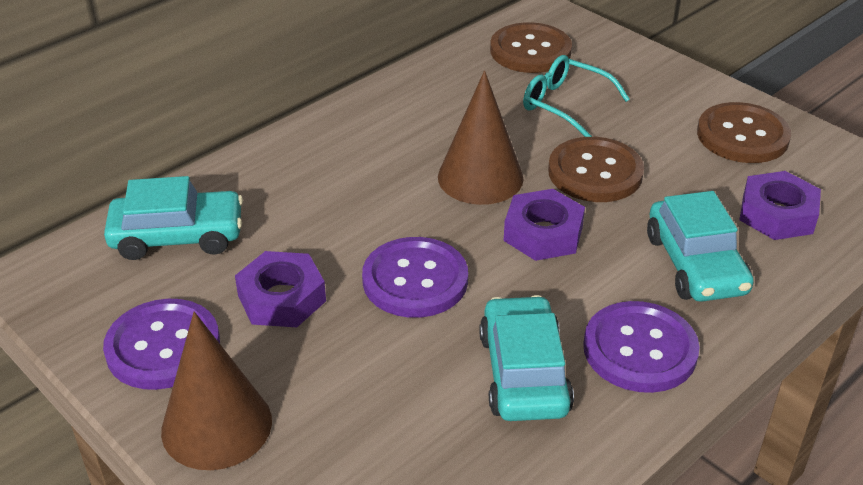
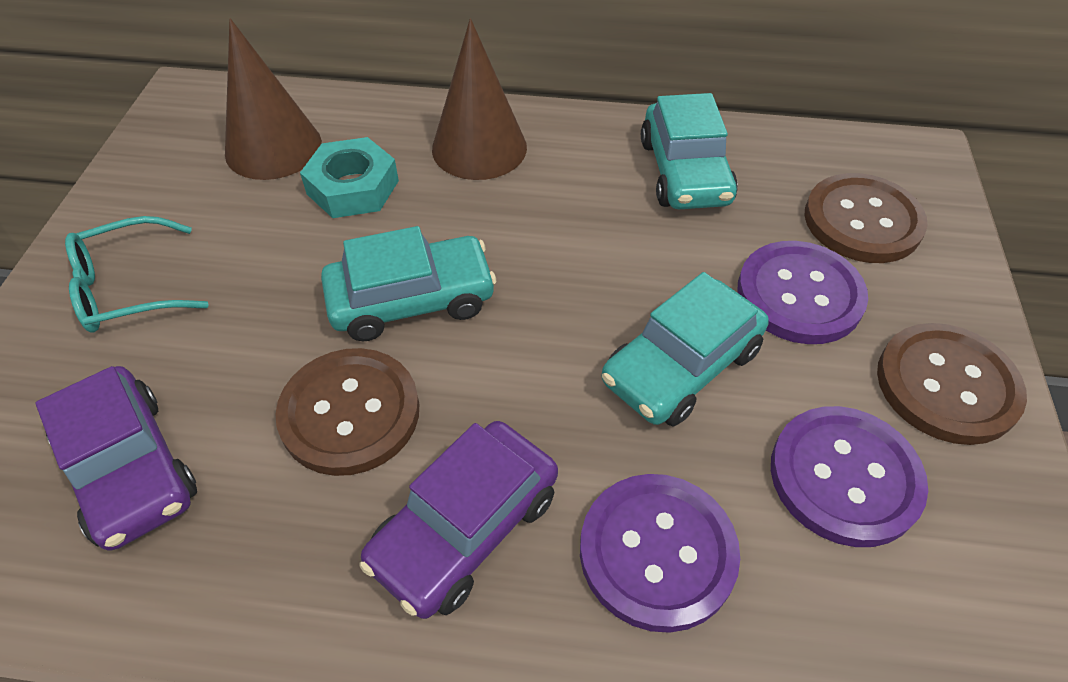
purple car: none = 0 -> [35,366,197,551] [359,421,558,619] = 2
purple nut: [235,251,326,327] [504,189,585,261] [740,171,821,240] = 3 -> none = 0
turquoise nut: none = 0 -> [300,137,399,218] = 1

